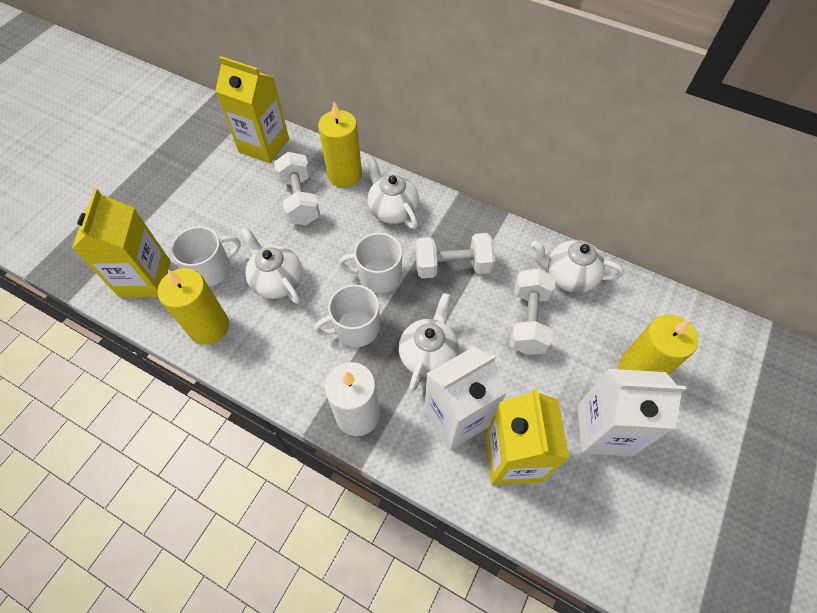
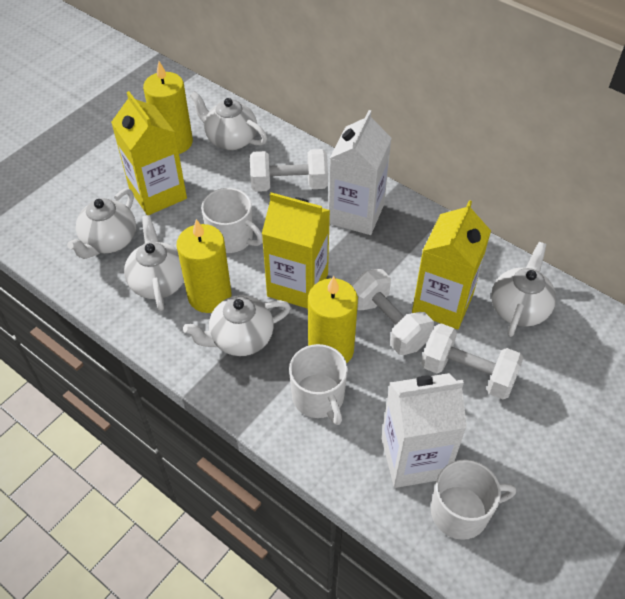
white candle: [325,362,380,436] = 1 -> none = 0
white teapot: [241,227,303,304] [367,155,419,229] [399,293,459,391] [531,240,624,293] = 4 -> [67,189,136,259] [124,215,184,311] [183,295,291,356] [190,91,267,150] [491,242,556,337] = 5

